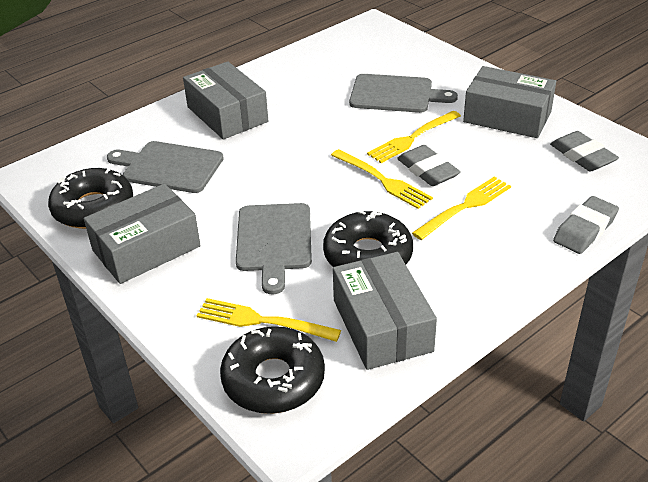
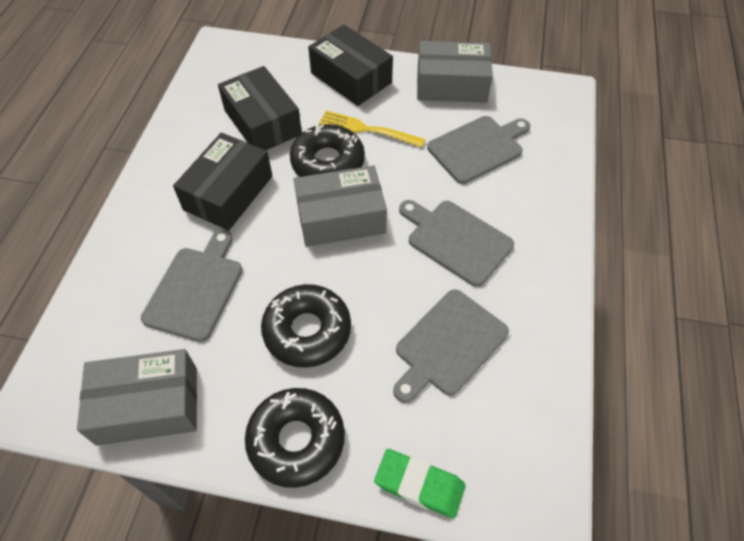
black box: none = 0 -> [173,133,272,231] [218,66,302,150] [308,25,393,106] = 3
green eraser: none = 0 -> [374,449,465,519] = 1
grey box: [84,184,201,284] [183,61,268,139] [333,252,437,370] [463,66,556,138] = 4 -> [77,349,197,446] [294,166,387,247] [417,41,493,103] = 3
grey cutting board: [107,141,224,193] [236,203,312,295] [349,74,458,113] = 3 -> [141,230,242,342] [393,289,509,403] [399,200,514,287] [427,116,530,184] = 4
grey eraser: [397,145,461,186] [550,131,619,171] [553,196,619,254] = 3 -> none = 0
yellow fork: [196,298,341,342] [331,149,433,209] [367,111,461,163] [412,177,511,240] = 4 -> [319,110,426,147] = 1

